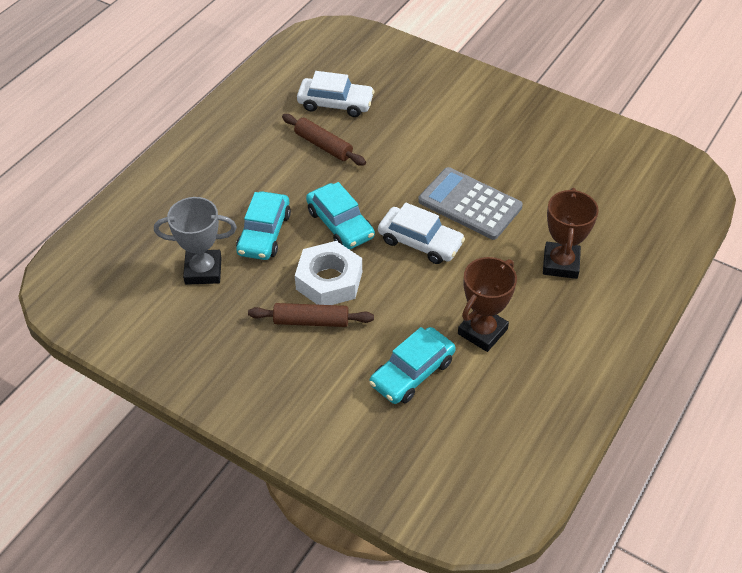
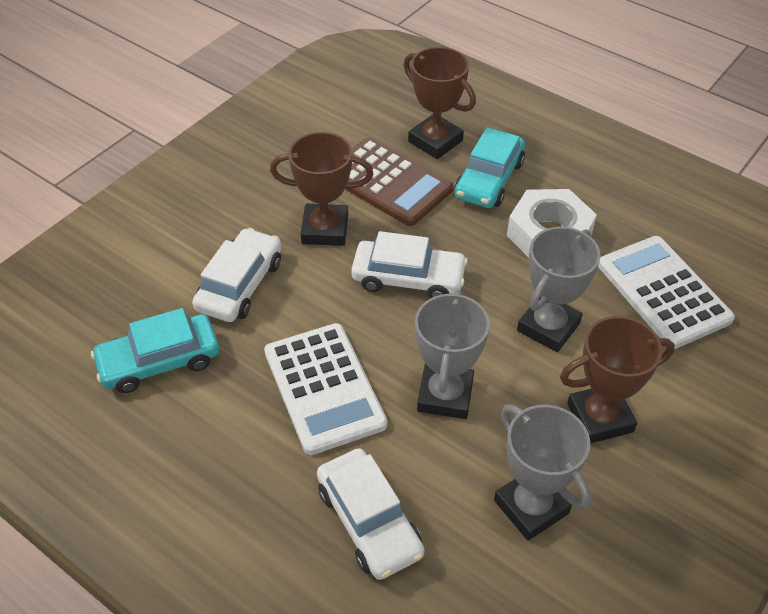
brown calculator: none = 0 -> [345,137,453,226] = 1
brown rolling pin: [248,303,374,327] [282,114,366,166] = 2 -> none = 0
brown trophy: [458,257,517,352] [543,188,599,279] = 2 -> [270,132,373,246] [404,47,476,159] [560,316,675,444] = 3
grey calculator: [418,167,523,240] = 1 -> none = 0
grey trophy: [154,197,237,285] = 1 -> [415,290,490,419] [494,404,591,541] [517,227,601,352] = 3
turquoise car: [236,191,291,260] [306,182,375,249] [370,327,456,404] = 3 -> [91,308,219,393] [454,127,525,208] = 2
white calculator: none = 0 -> [264,323,387,455] [598,236,735,349] = 2
white car: [297,71,375,117] [378,203,465,264] = 2 -> [192,228,282,322] [317,448,425,580] [351,231,468,298] = 3

